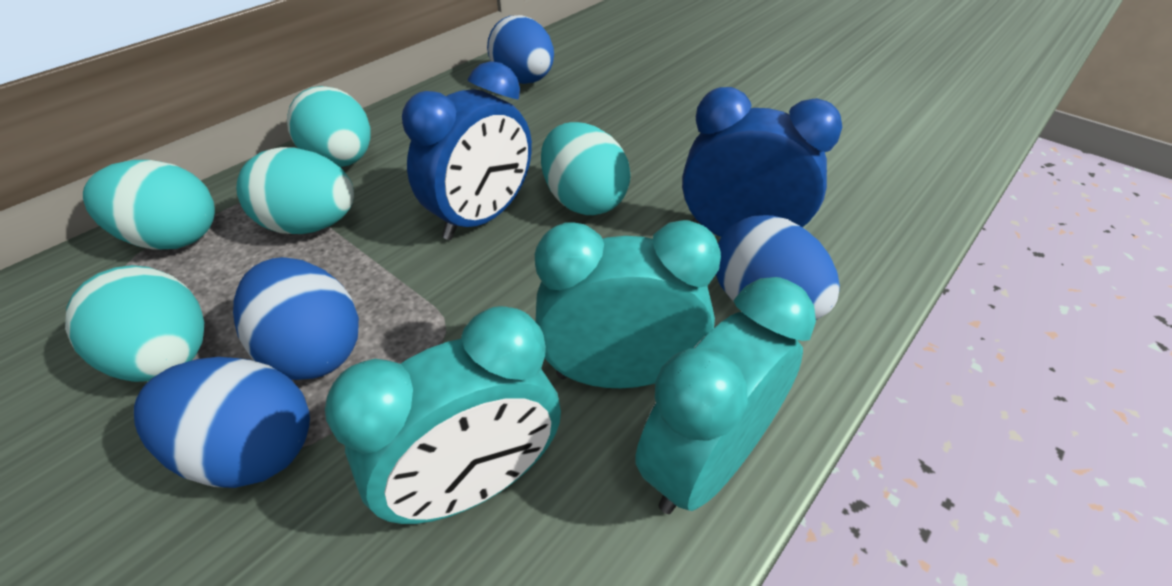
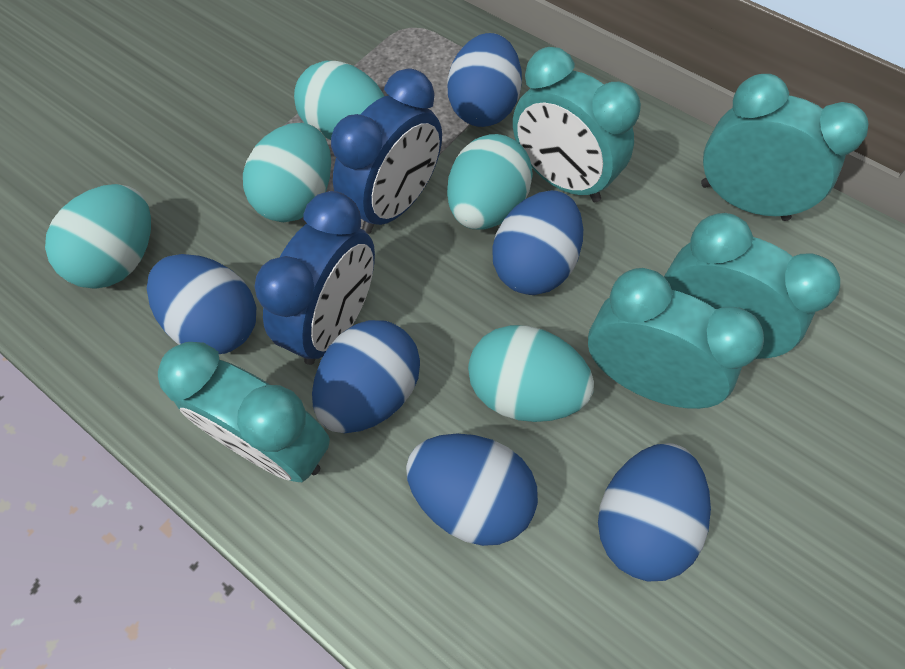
blue egg: [134,357,310,488] [233,257,359,380] [487,15,554,84] [716,215,840,320] = 4 -> [147,254,256,354] [312,320,420,433] [406,434,538,546] [447,33,522,127] [492,190,583,295] [598,443,711,582] = 6
turquoise clock: [325,306,561,524] [535,220,721,388] [635,277,816,514] = 3 -> [158,342,330,482] [513,47,641,202] [588,268,764,409] [664,213,840,359] [701,74,868,221] = 5

